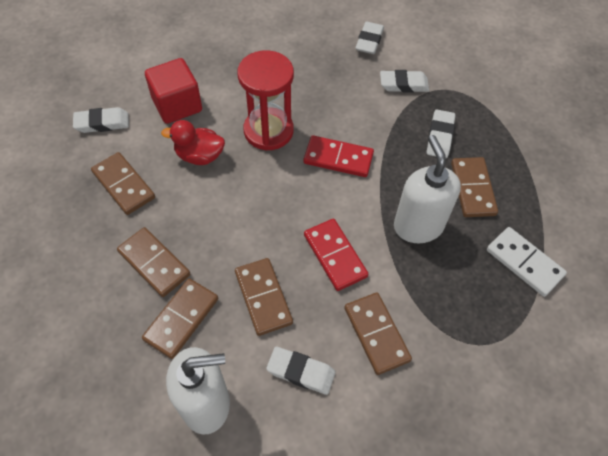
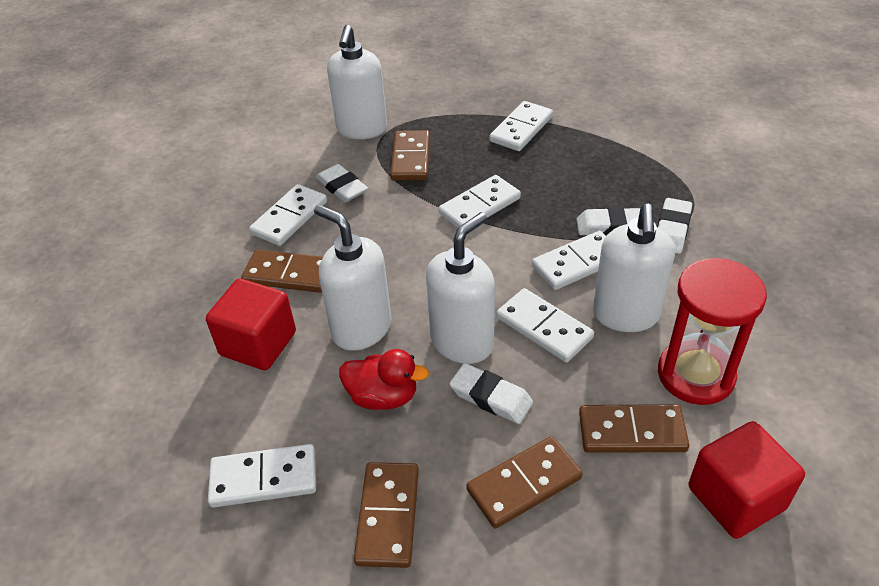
brown domino: [91,152,155,215] [117,227,190,297] [142,278,218,359] [235,258,293,336] [344,293,412,375] [451,157,498,217] = 6 -> [241,250,323,293] [354,462,419,568] [390,130,430,181] [466,436,583,528] [579,404,690,453] = 5
red cube: [145,58,202,124] = 1 -> [206,279,296,370] [689,421,805,539] = 2
red domino: [303,135,374,177] [304,219,368,291] = 2 -> none = 0
white domino: [487,227,567,297] = 1 -> [208,444,316,508] [249,184,327,246] [438,175,521,228] [490,101,553,151] [497,288,594,362] [532,231,606,290] = 6
white eraser: [73,107,129,133] [266,346,336,395] [355,22,384,54] [380,70,429,93] [427,110,455,158] = 5 -> [316,164,368,202] [449,363,533,424] [576,207,640,235] [657,198,692,254] = 4
white soap dispenser: [166,347,230,434] [394,135,461,243] = 2 -> [314,205,391,351] [327,25,387,139] [426,212,495,364] [593,204,675,332] = 4

